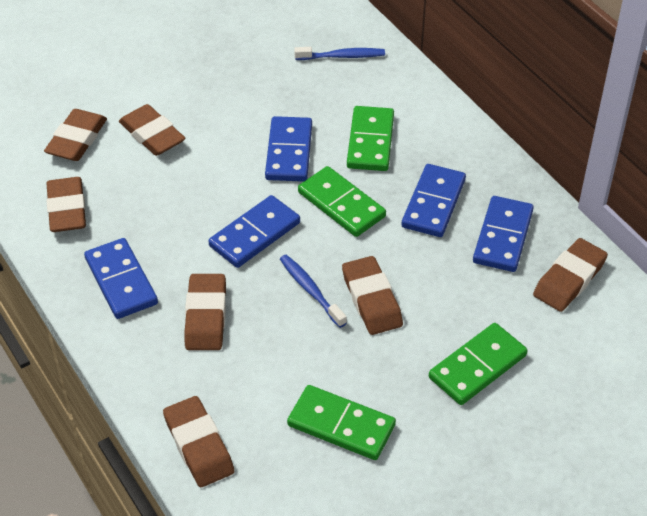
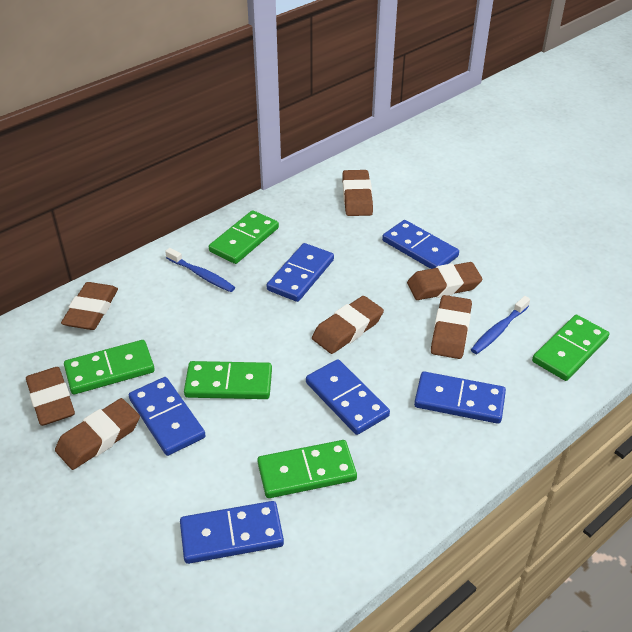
blue domino: [84,238,158,319] [209,195,300,268] [265,116,312,182] [402,164,466,237] [473,196,534,272] = 5 -> [129,377,206,456] [180,501,284,564] [267,243,334,302] [306,359,390,435] [382,220,459,269] [414,371,506,424] = 6
green domino: [287,385,396,460] [298,166,386,237] [347,106,394,171] [429,323,528,405] = 4 -> [64,340,155,394] [184,361,272,399] [209,210,279,264] [257,440,357,498] [532,315,609,381] = 5

